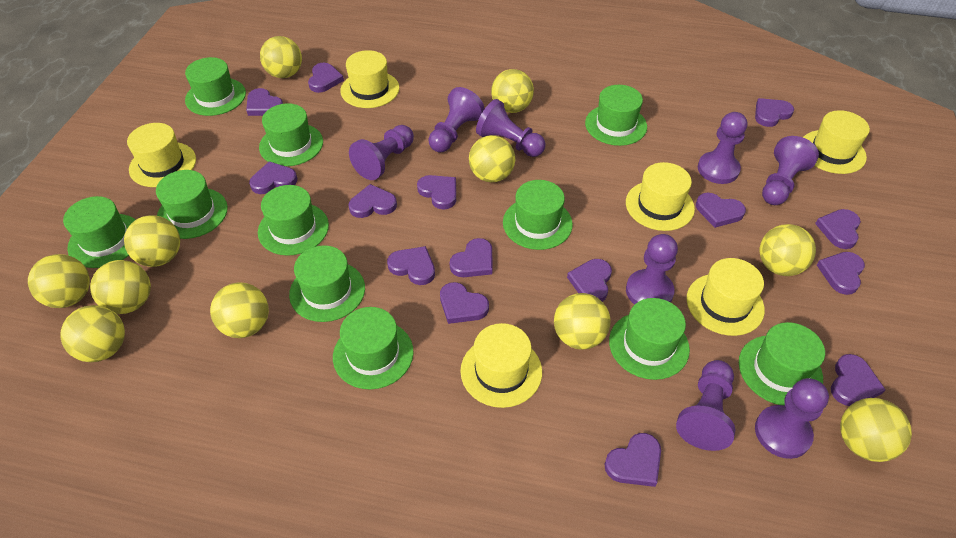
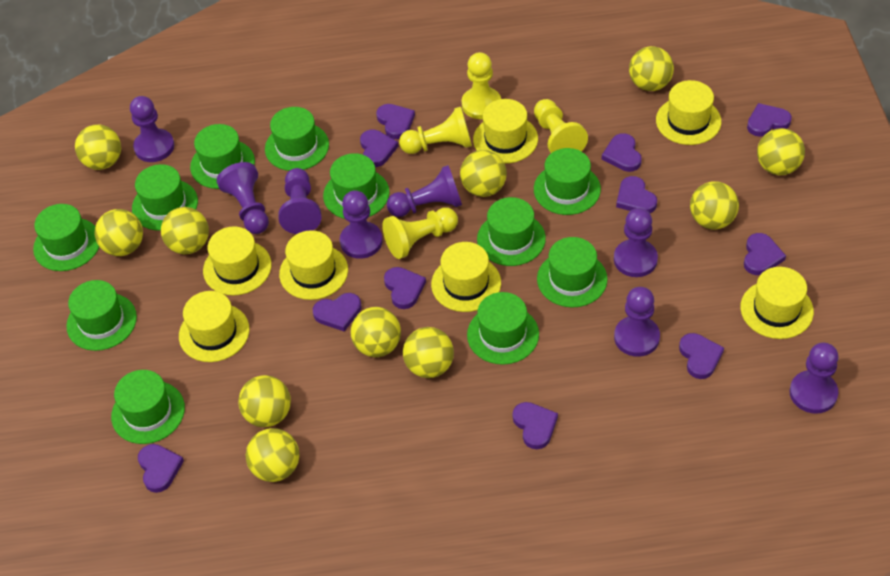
purple heart: [246,88,283,116] [249,161,297,194] [308,63,344,93] [348,184,397,218] [387,246,435,285] [417,175,456,210] [440,282,489,324] [450,238,492,277] [567,259,612,302] [604,433,661,487] [696,193,746,228] [755,98,794,127] [815,209,861,249] [817,252,865,295] [831,354,886,406] = 15 -> [138,444,184,493] [313,293,361,332] [360,130,398,167] [376,104,415,139] [384,267,426,309] [513,402,558,449] [602,133,642,172] [616,176,657,213] [679,333,724,379] [744,233,786,275] [747,103,792,137] = 11
yellow hat: [127,123,196,187] [340,50,399,108] [460,323,542,408] [626,162,695,231] [687,258,765,336] [803,110,870,174] = 6 -> [179,291,249,362] [203,226,272,296] [279,230,348,300] [431,242,501,312] [473,99,538,164] [656,80,721,145] [740,267,814,339] = 7
yellow pawn: none = 0 -> [382,207,458,259] [399,107,472,154] [461,52,501,119] [534,99,588,153] = 4

